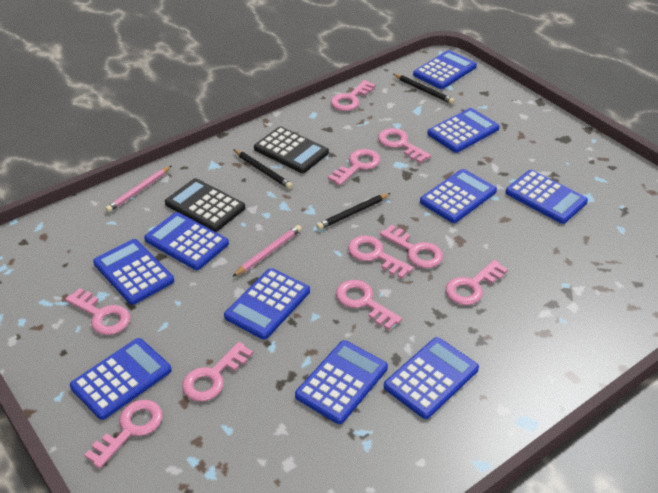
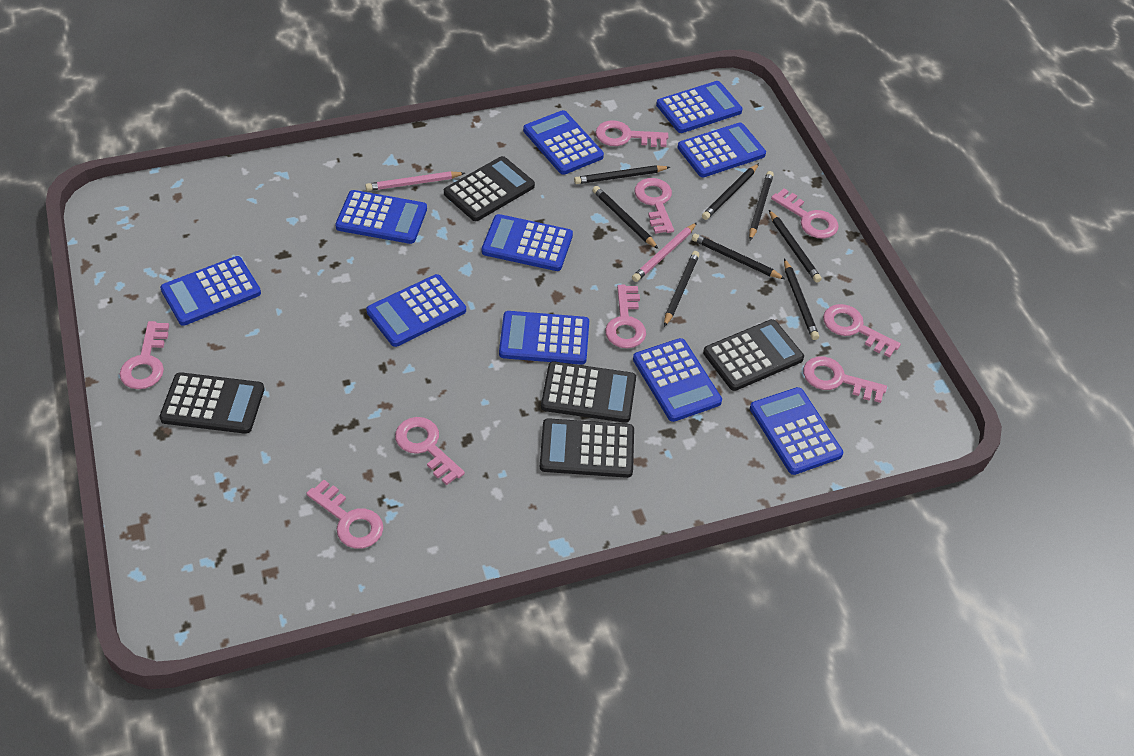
black calculator: [165,178,245,232] [254,126,329,173] = 2 -> [159,372,264,434] [444,156,535,221] [540,418,634,478] [541,361,636,423] [703,319,804,391] = 5
black pencil: [233,149,293,189] [316,193,391,230] [393,74,455,104] = 3 -> [574,165,670,184] [592,186,658,249] [664,251,699,327] [692,233,785,279] [702,163,759,220] [749,171,774,241] [769,210,822,283] [784,259,819,340] = 8
pink key: [65,288,130,335] [85,400,163,469] [182,342,253,401] [328,149,381,186] [331,80,376,111] [336,280,402,330] [348,235,413,279] [378,128,431,163] [380,225,443,268] [446,260,508,305] = 10 -> [119,321,169,389] [306,480,383,549] [395,417,465,485] [596,120,668,147] [605,285,646,348] [635,178,674,234] [771,188,839,239] [803,357,887,403] [823,304,901,358] = 9

